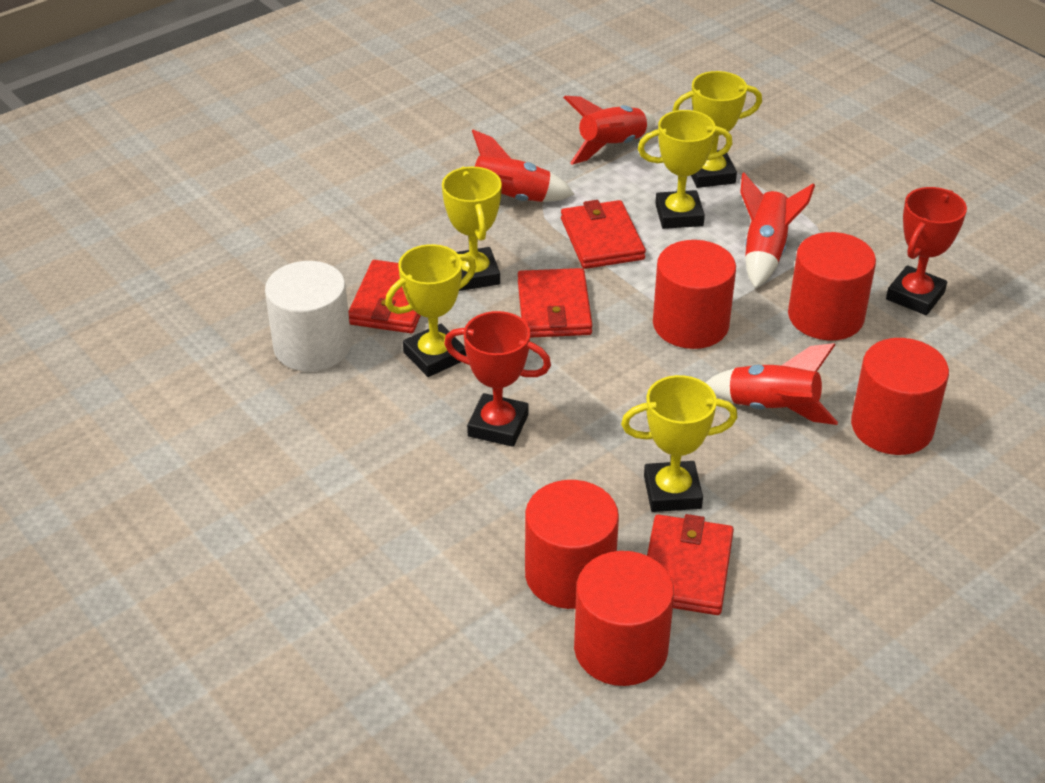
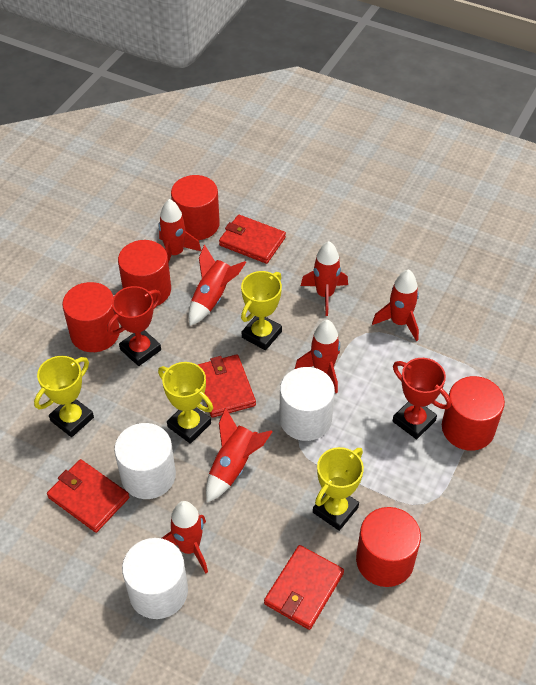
red rocket: [472,130,575,202] [563,96,656,165] [706,343,838,425] [740,173,815,289] = 4 -> [158,199,201,263] [162,501,208,574] [188,244,246,326] [206,408,273,502] [295,320,340,393] [301,241,348,316] [372,269,419,341] = 7
white cylinder: [265,261,351,372] = 1 -> [114,423,176,499] [122,538,188,619] [279,367,335,441] = 3
yellow trophy: [385,244,476,377] [442,167,502,291] [621,375,738,512] [638,110,732,229] [672,71,762,188] = 5 -> [34,356,94,437] [158,362,213,444] [241,271,282,350] [313,447,364,531] = 4

